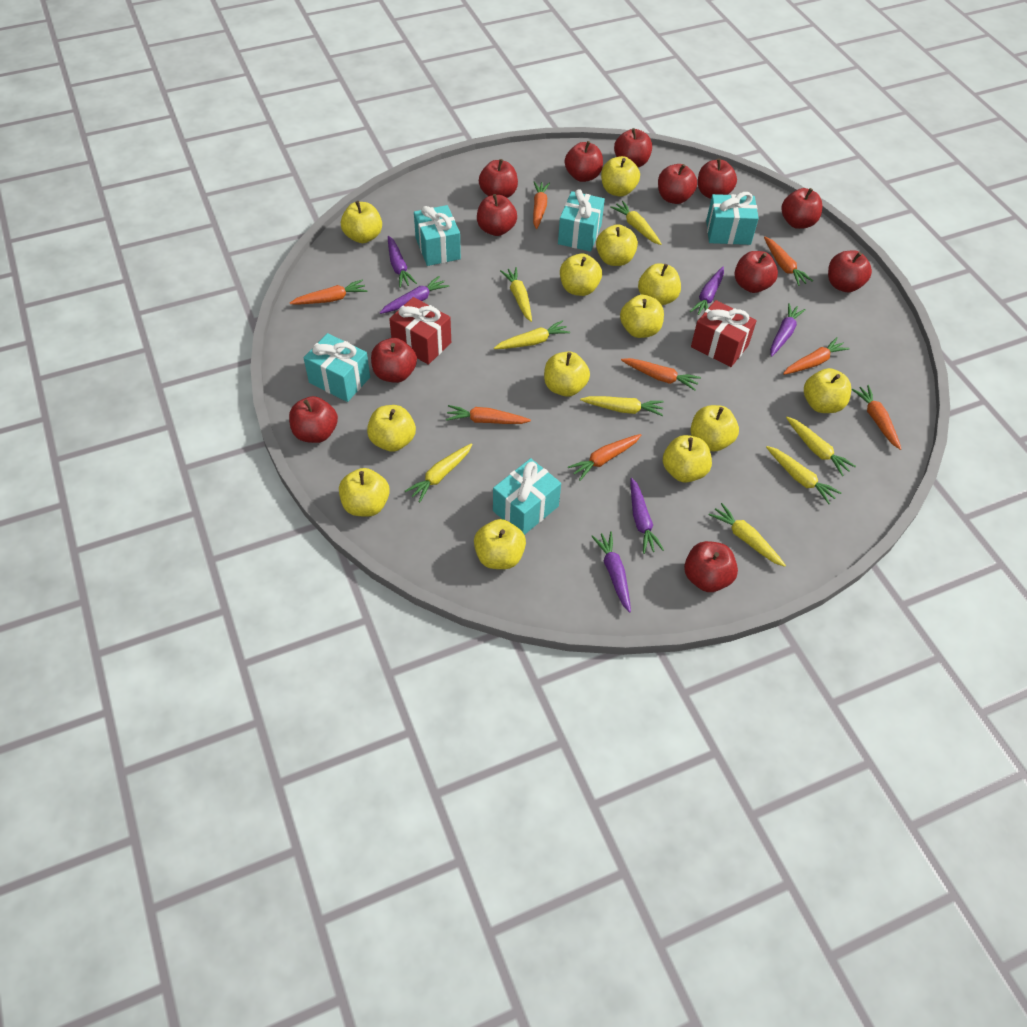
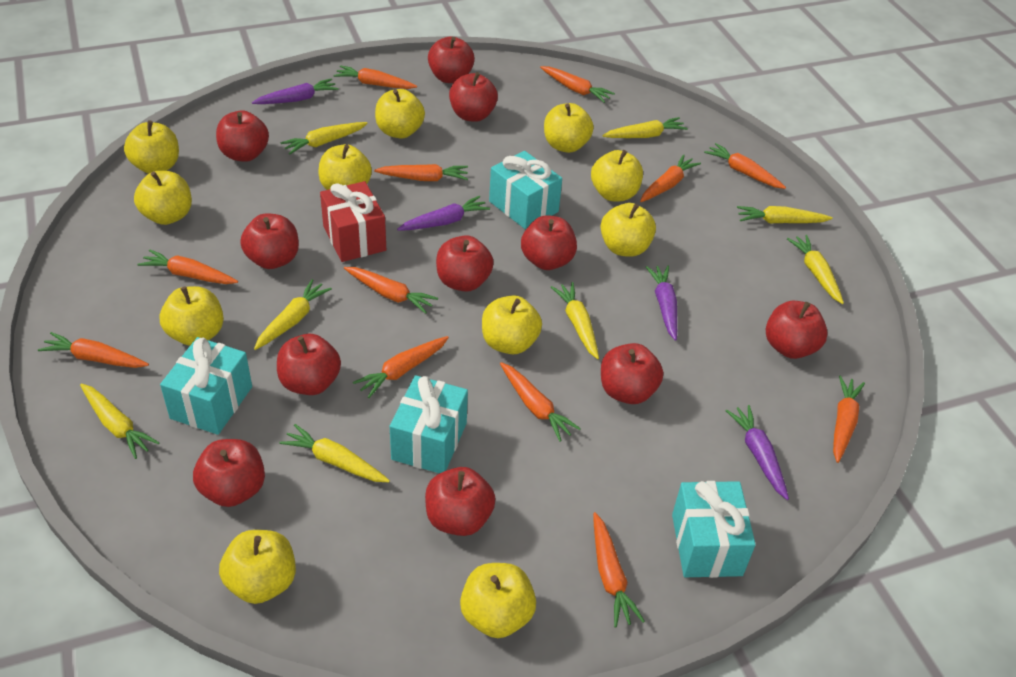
orange carrot: [290,279,367,305] [446,405,531,424] [533,181,550,229] [568,434,641,481] [621,358,701,391] [764,237,813,286] [783,337,850,375] [852,385,901,450] = 8 -> [38,332,149,368] [137,249,238,284] [333,65,417,89] [344,267,438,314] [353,336,449,398] [374,164,468,181] [500,362,581,442] [540,66,615,103] [593,512,645,628] [640,154,701,202] [704,143,786,189] [833,376,865,463] = 12
purple carrot: [380,276,449,314] [388,236,417,288] [591,531,631,613] [631,478,664,554] [690,267,724,315] [770,303,806,357] = 6 -> [252,78,339,104] [397,196,490,231] [646,266,677,341] [726,405,789,500] = 4
red apple: [289,396,338,443] [371,338,417,383] [477,194,517,236] [479,159,518,198] [565,141,603,182] [614,128,652,167] [658,164,697,204] [684,541,738,592] [698,158,737,199] [735,251,778,293] [781,188,823,229] [828,251,872,292] = 12 -> [193,439,265,507] [216,110,269,162] [240,213,299,269] [277,334,341,395] [425,467,496,536] [428,36,475,83] [436,235,494,292] [449,72,498,122] [521,215,577,270] [601,343,663,404] [766,301,828,359] = 11
red gift: [389,297,451,365] [691,300,757,367] = 2 -> [320,181,386,262] = 1
turquoise gift: [304,333,370,402] [414,205,461,266] [493,458,561,535] [558,189,605,252] [706,192,759,245] = 5 -> [160,337,252,435] [390,375,468,474] [489,151,562,230] [672,481,756,578] = 4
yellow apple: [339,468,390,517] [341,201,382,243] [367,405,416,452] [474,519,526,569] [544,351,590,397] [560,254,602,296] [596,224,638,266] [601,156,640,197] [620,295,664,338] [638,263,681,305] [663,435,712,483] [690,405,739,452] [804,368,851,413] = 13 -> [124,120,179,174] [134,171,192,225] [160,286,224,346] [219,530,296,604] [318,144,372,190] [375,89,425,139] [460,563,536,638] [482,295,542,354] [544,103,594,153] [591,150,643,201] [600,203,656,257] = 11

